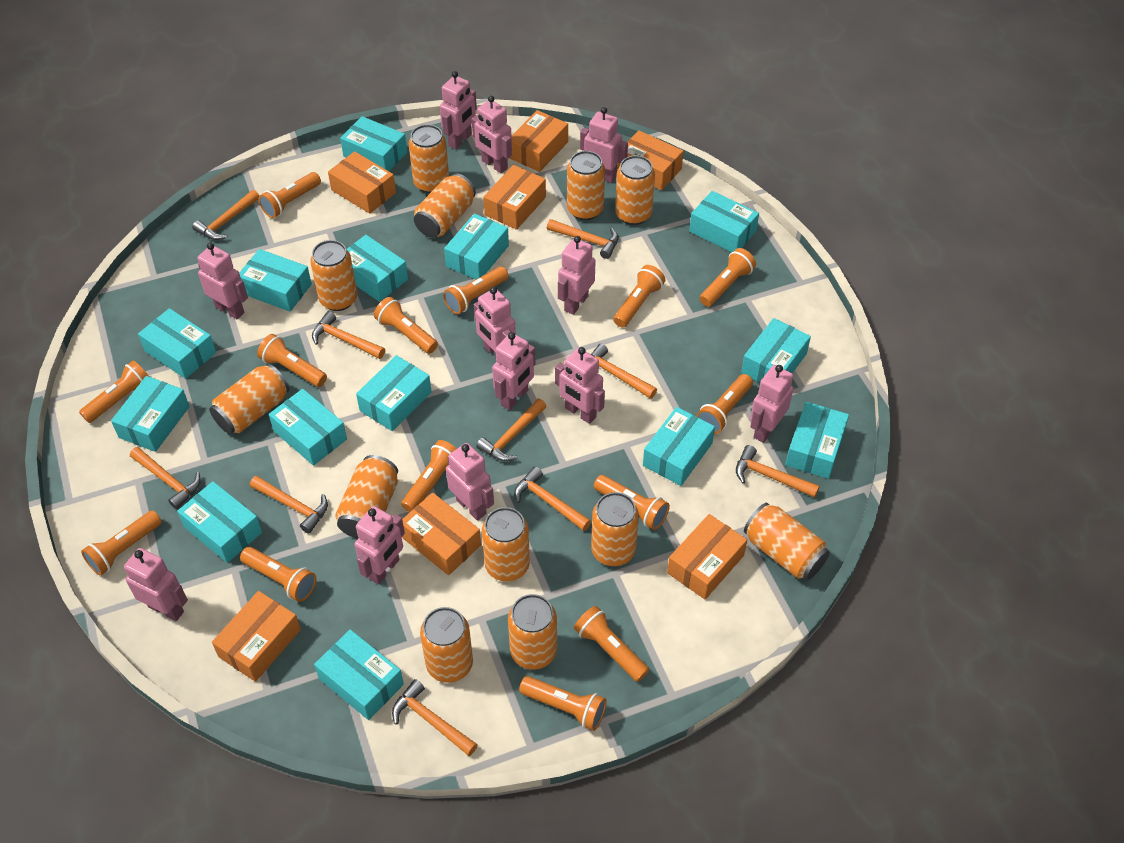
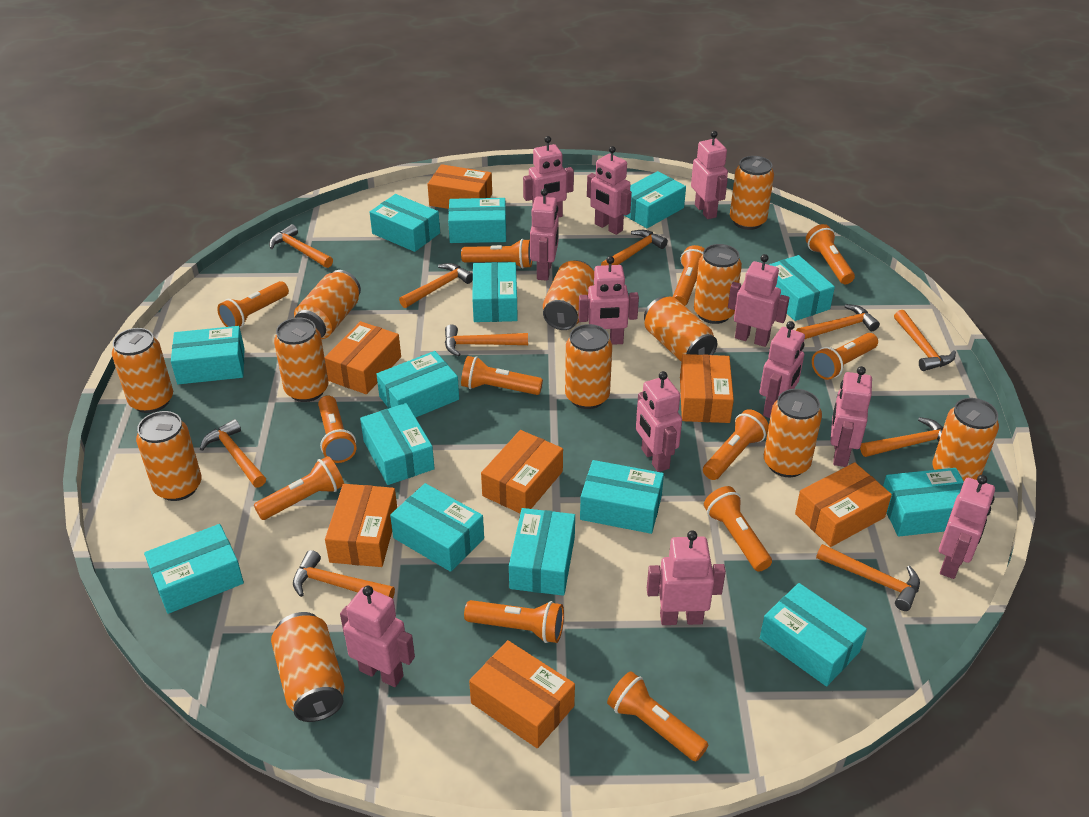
orange flashlight: [79,360,149,423] [81,510,162,576] [240,547,316,602] [257,334,327,387] [259,172,321,218] [374,297,438,354] [401,440,457,512] [443,266,509,314] [519,676,607,731] [574,606,649,682] [594,475,670,530] [613,265,666,328] [697,374,753,434] [700,248,756,307] = 14 -> [217,281,289,328] [254,456,344,520] [318,395,356,463] [461,239,532,269] [461,356,543,395] [464,600,564,643] [607,671,708,762] [673,245,705,306] [703,409,769,480] [704,486,772,572] [806,224,855,284] [812,333,878,380] = 12

